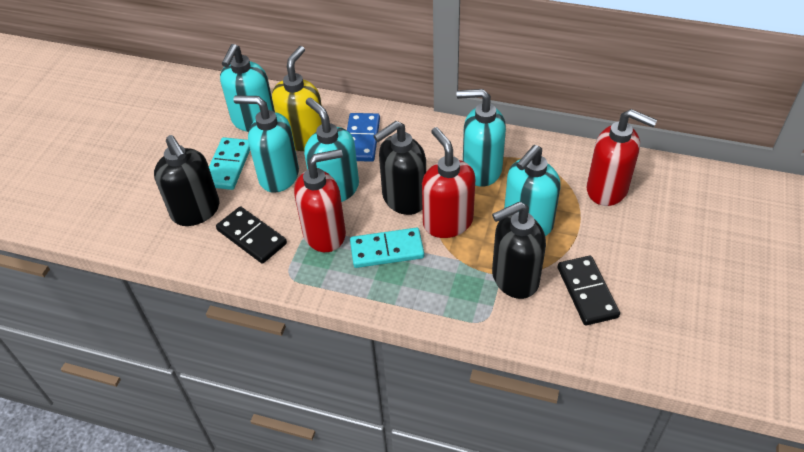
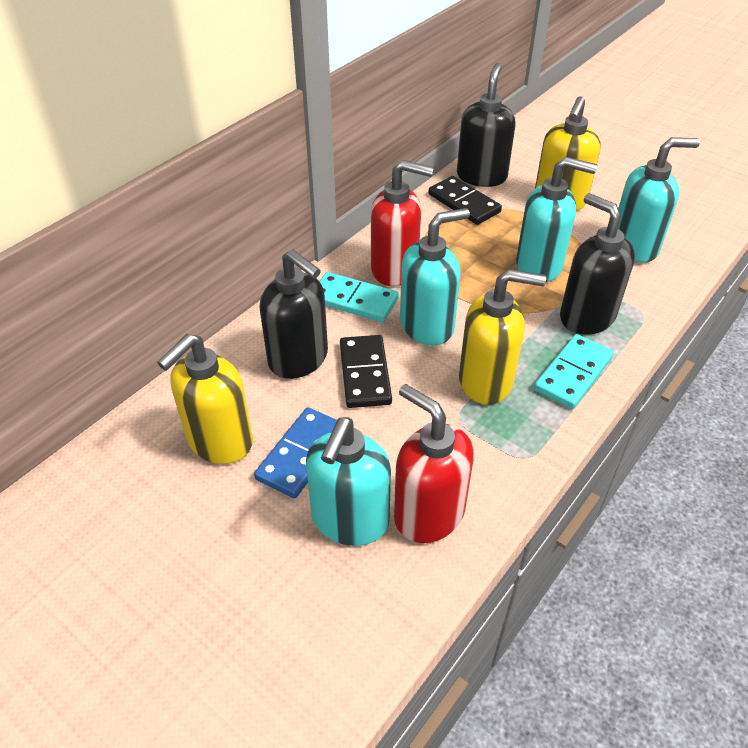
red soap dispenser: [294,149,346,252] [422,127,475,238] [587,109,657,206] = 3 -> [371,160,434,286] [394,384,474,543] = 2
turquoise soap dispenser: [220,44,275,132] [233,95,299,193] [304,97,359,202] [457,89,506,187] [504,145,561,236] = 5 -> [306,417,391,546] [400,208,470,345] [516,157,597,282] [618,137,700,263] = 4
yellow soap dispenser: [272,46,322,151] = 1 -> [157,334,253,464] [459,269,546,405] [535,96,601,211] = 3

